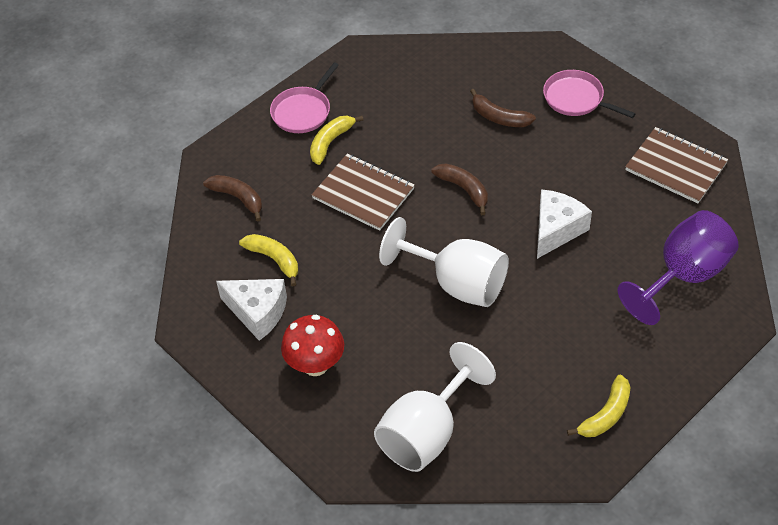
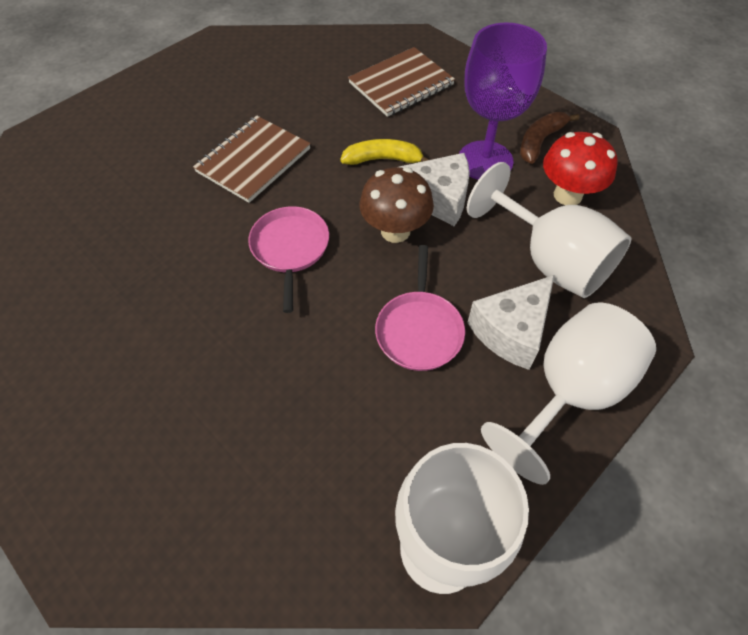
brown banana: [203,175,262,222] [431,163,488,215] [470,89,536,127] = 3 -> [520,112,579,164] = 1
brown mushroom: none = 0 -> [360,167,434,243] = 1
white goblet: [374,342,496,472] [379,217,509,307] = 2 -> [395,443,529,594] [467,162,632,298] [481,302,656,485] = 3
yellow banana: [239,234,298,287] [310,116,364,165] [567,375,630,437] = 3 -> [340,139,430,165] = 1

